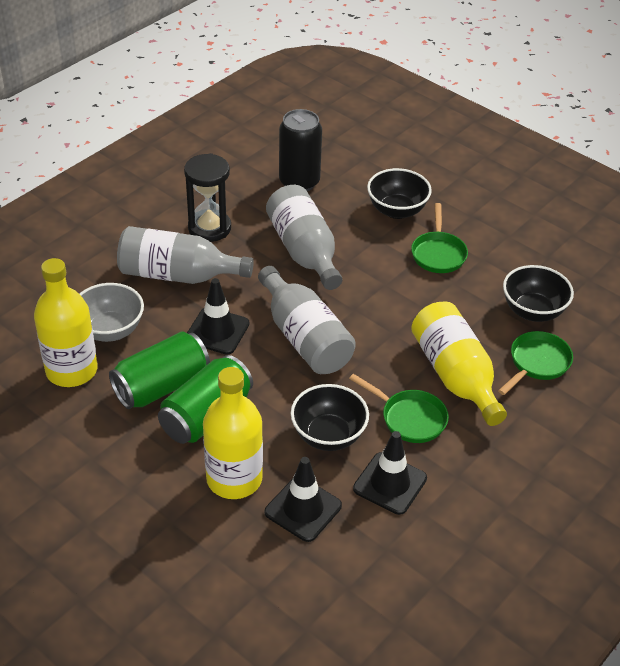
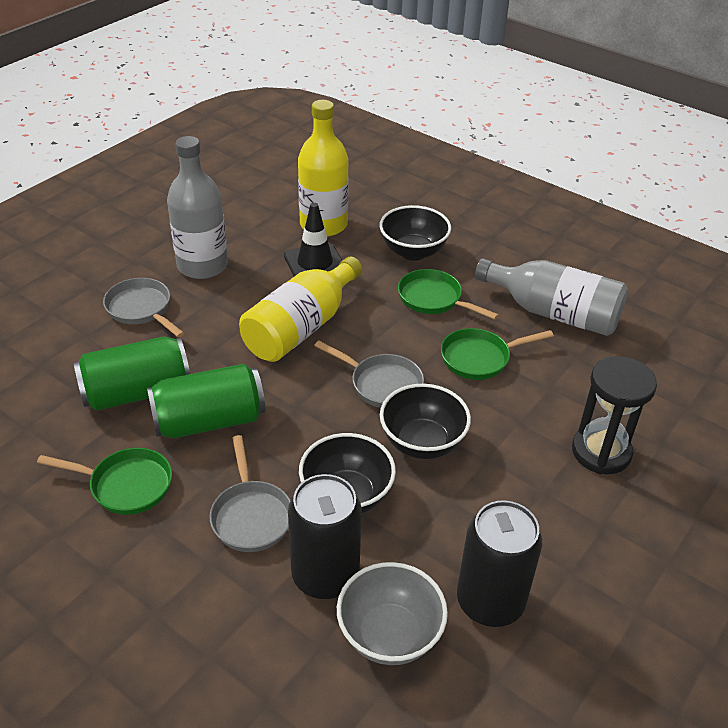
black can: [279,109,322,191] = 1 -> [288,474,362,599] [457,500,542,627] = 2
black traffic cone: [187,278,249,355] [265,457,342,542] [353,431,427,515] = 3 -> [284,203,343,276] = 1
grey bottle: [117,226,254,284] [258,266,356,374] [266,185,342,290] = 3 -> [167,136,228,279] [475,258,628,336] = 2
grey pan: none = 0 -> [103,278,184,338] [210,435,291,552] [314,340,424,408] = 3
yellow bottle: [34,258,98,387] [203,367,263,499] [411,301,507,426] = 3 -> [239,256,362,362] [298,100,349,237] = 2

